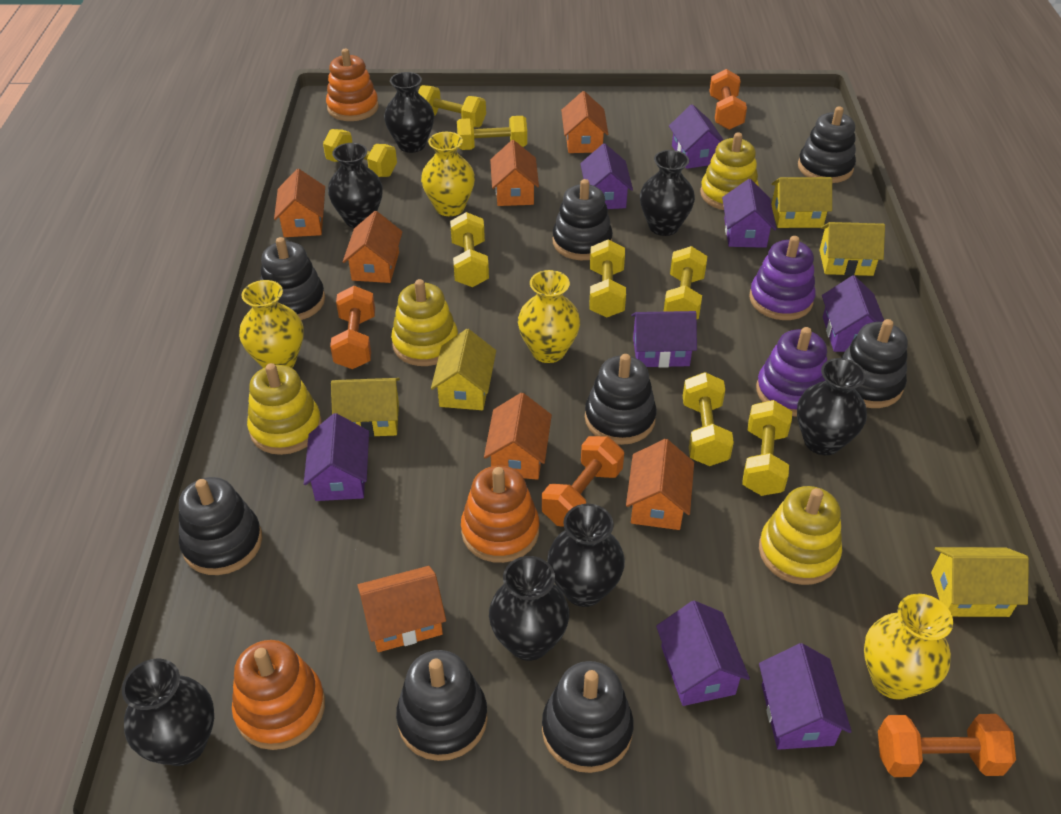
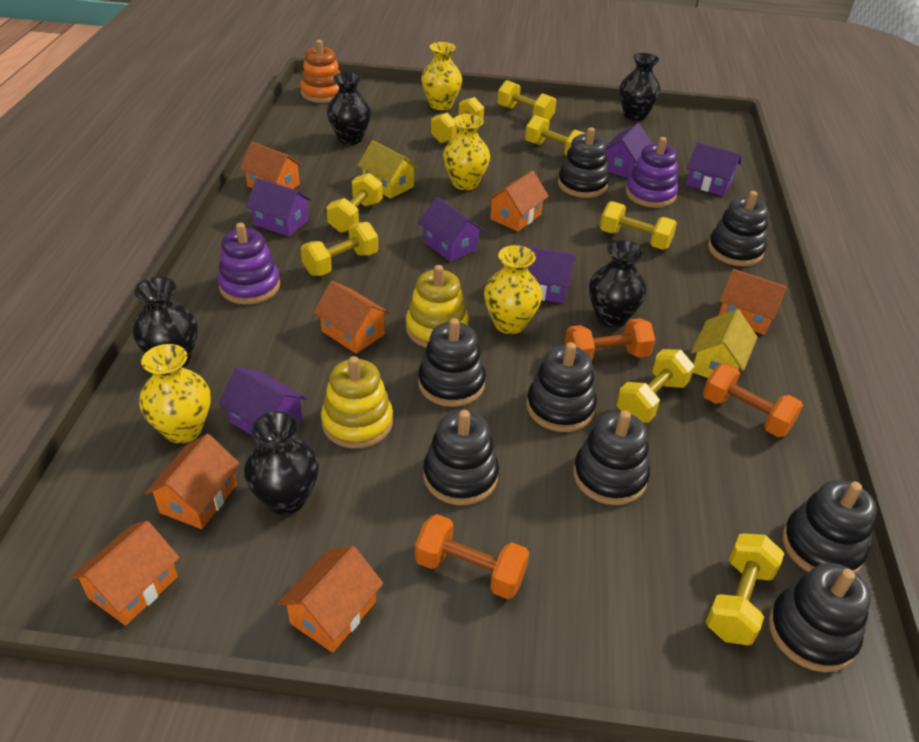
black vase: [122,659,214,766] [328,143,383,228] [384,72,434,153] [489,556,569,661] [547,504,625,607] [640,150,695,236] [797,358,867,455] = 7 -> [133,277,198,367] [244,411,319,515] [327,72,371,145] [589,240,647,328] [619,53,661,121] = 5
orange dumbbell: [330,286,375,369] [542,436,624,527] [709,69,747,130] [878,714,1016,777] = 4 -> [415,514,529,599] [565,318,655,360] [703,364,803,437] = 3
orange stacking toy: [232,640,325,750] [326,49,379,121] [461,466,539,563] = 3 -> [300,40,341,103] = 1
purple house: [304,413,369,501] [580,143,633,209] [631,311,697,368] [656,601,750,706] [669,104,723,169] [722,179,776,248] [759,643,852,750] [822,275,884,352] = 8 -> [219,367,307,435] [246,178,312,237] [418,197,484,262] [522,245,575,303] [605,123,652,178] [686,142,741,196] = 6
yellow house: [331,378,400,437] [431,329,496,410] [771,177,832,228] [820,222,885,276] [931,547,1029,617] = 5 -> [358,140,419,199] [691,309,757,378] = 2
yellow stacking toy: [247,363,322,455] [391,279,458,366] [700,133,759,210] [759,486,842,585] = 4 -> [321,356,393,449] [406,265,469,348] = 2

